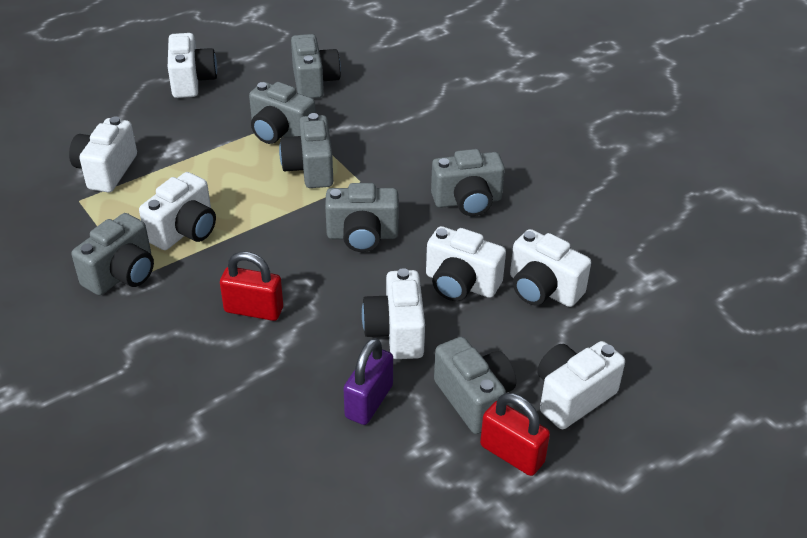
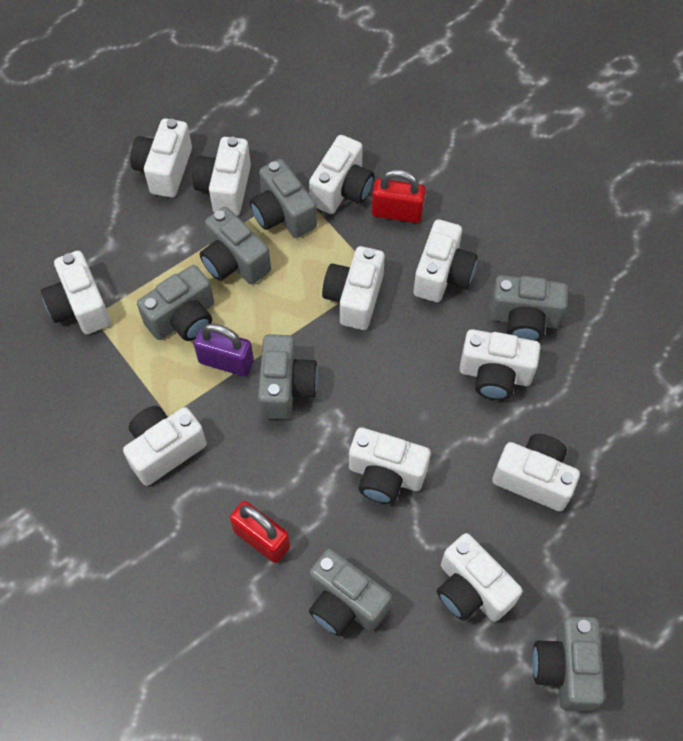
white camera: [69,117,137,192] [139,172,216,250] [168,33,217,98] [362,268,425,359] [426,226,506,301] [510,229,591,307] [537,341,625,429] = 7 -> [41,251,111,334] [123,406,207,486] [130,118,192,198] [192,137,251,216] [309,135,374,214] [322,246,385,330] [349,427,431,504] [414,219,477,302] [437,533,523,622] [459,329,541,400] [492,434,580,512] = 11

